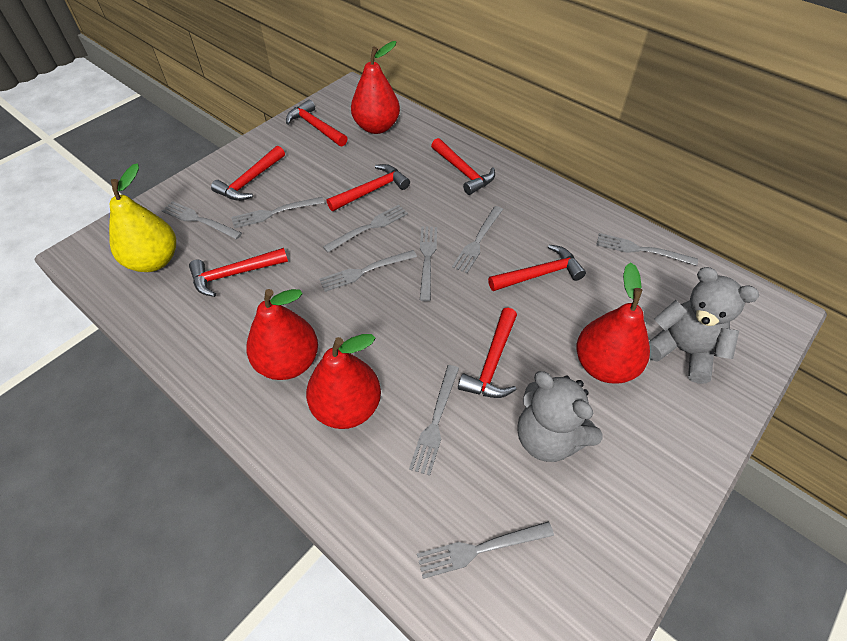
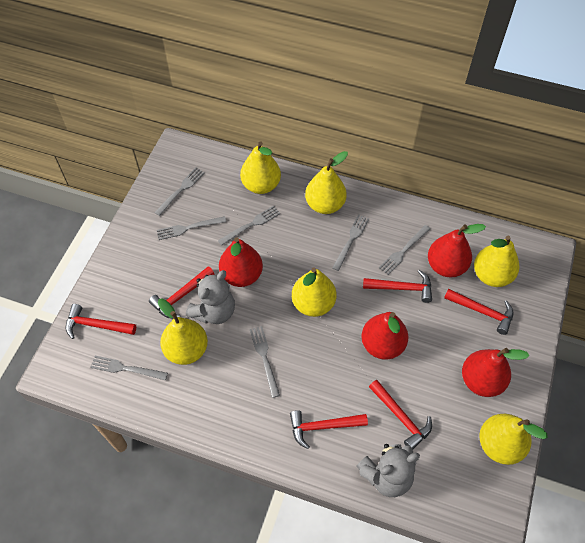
grey fork: [162,201,242,239] [231,197,324,229] [319,250,417,292] [323,205,408,252] [409,365,459,476] [417,521,554,579] [420,226,437,301] [452,206,503,273] [596,233,698,266] = 9 -> [90,356,168,381] [154,168,205,216] [157,216,226,240] [218,206,280,246] [250,326,280,398] [332,214,369,271] [379,225,430,275] = 7
red hammer: [189,248,288,297] [211,146,285,201] [286,100,347,146] [327,164,410,211] [431,138,495,195] [458,308,517,398] [488,245,586,291] = 7 -> [65,304,136,339] [149,266,214,318] [290,410,368,449] [363,270,432,303] [369,380,432,449] [444,288,513,335] = 6
yellow pear: [109,163,176,272] = 1 -> [158,299,208,365] [240,142,281,194] [292,268,336,317] [305,151,348,214] [474,236,519,287] [479,414,548,465] = 6

